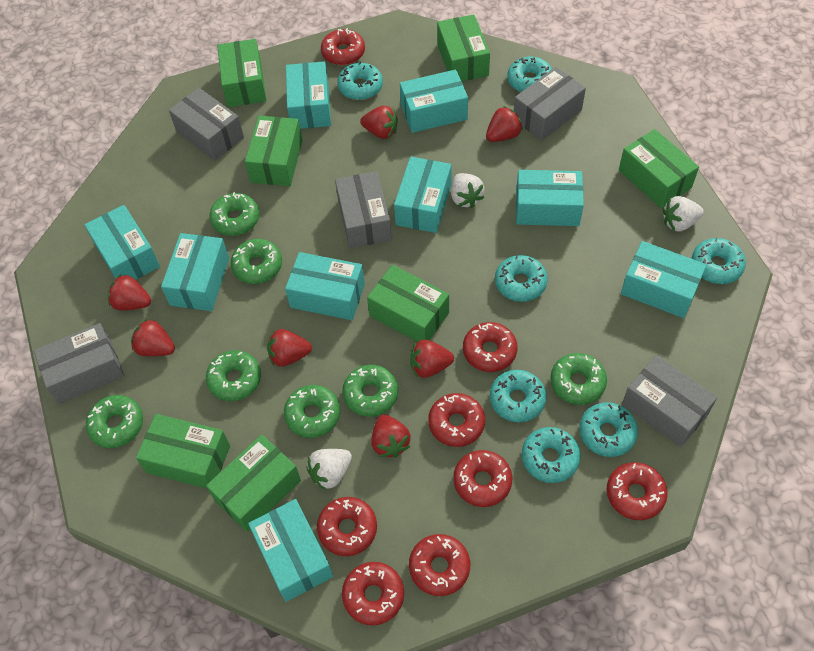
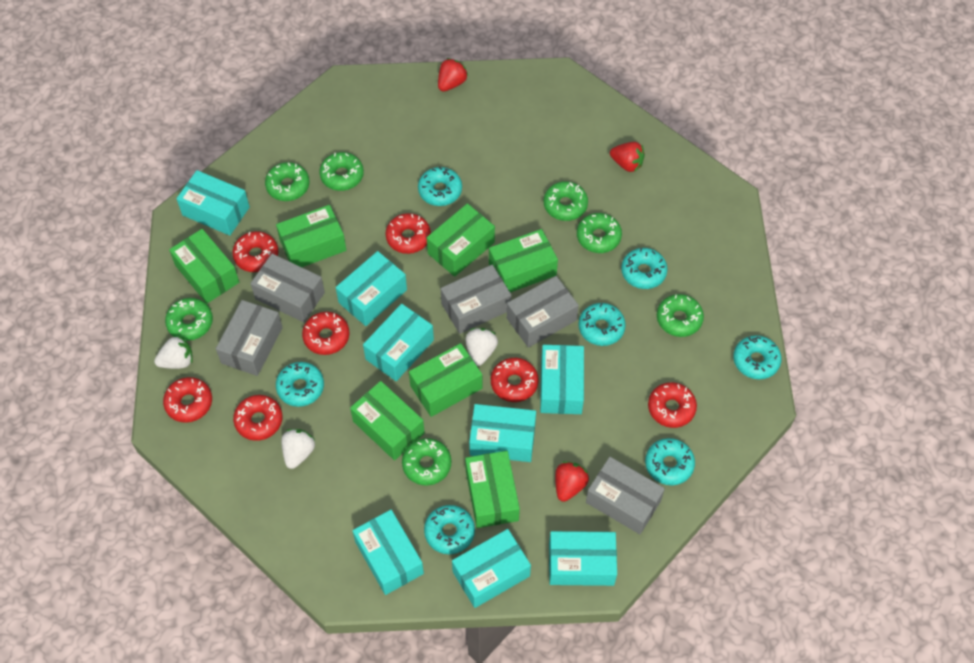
red donut: [317,497,377,556] [321,28,365,65] [342,562,404,626] [409,534,470,596] [428,393,485,447] [453,450,512,507] [463,322,517,372] [607,462,668,520] = 8 -> [163,377,212,423] [232,231,279,272] [233,395,283,441] [302,312,350,355] [385,213,431,254] [491,358,539,402] [648,382,697,428] = 7
red strawberry: [108,274,151,310] [131,318,175,356] [267,329,312,367] [360,106,398,139] [371,415,410,458] [410,340,454,378] [486,106,523,142] = 7 -> [438,58,468,92] [555,461,589,502] [610,142,645,172] = 3
turquoise box: [85,205,160,280] [161,233,229,311] [248,499,333,602] [285,252,365,320] [286,61,331,129] [394,157,451,233] [400,69,468,133] [516,170,584,226] [621,241,706,318] = 9 -> [176,170,250,236] [336,251,407,326] [352,510,424,595] [363,304,434,381] [452,529,531,608] [469,404,536,462] [540,345,584,414] [549,531,617,586] = 8

